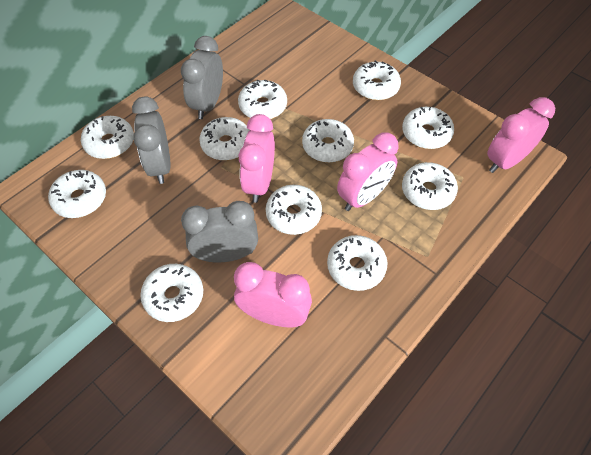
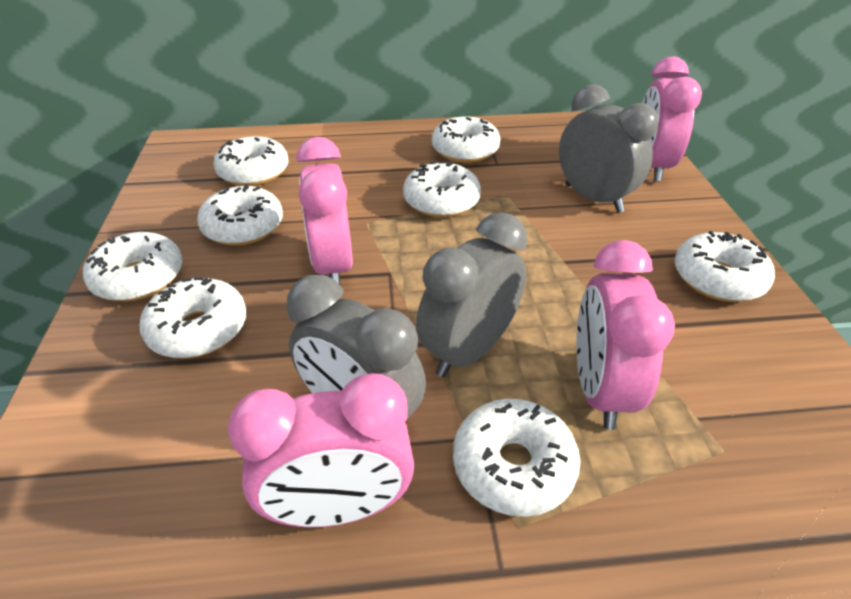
white donut: [48,170,106,218] [81,116,134,159] [140,264,203,322] [199,117,249,160] [238,80,287,119] [266,185,322,235] [302,119,354,163] [327,235,387,291] [353,60,401,100] [402,107,454,149] [402,162,458,210] = 11 -> [83,232,183,301] [139,277,246,359] [197,184,283,246] [213,136,289,186] [403,161,481,218] [432,117,501,163] [453,399,580,517] [675,231,775,302] = 8

